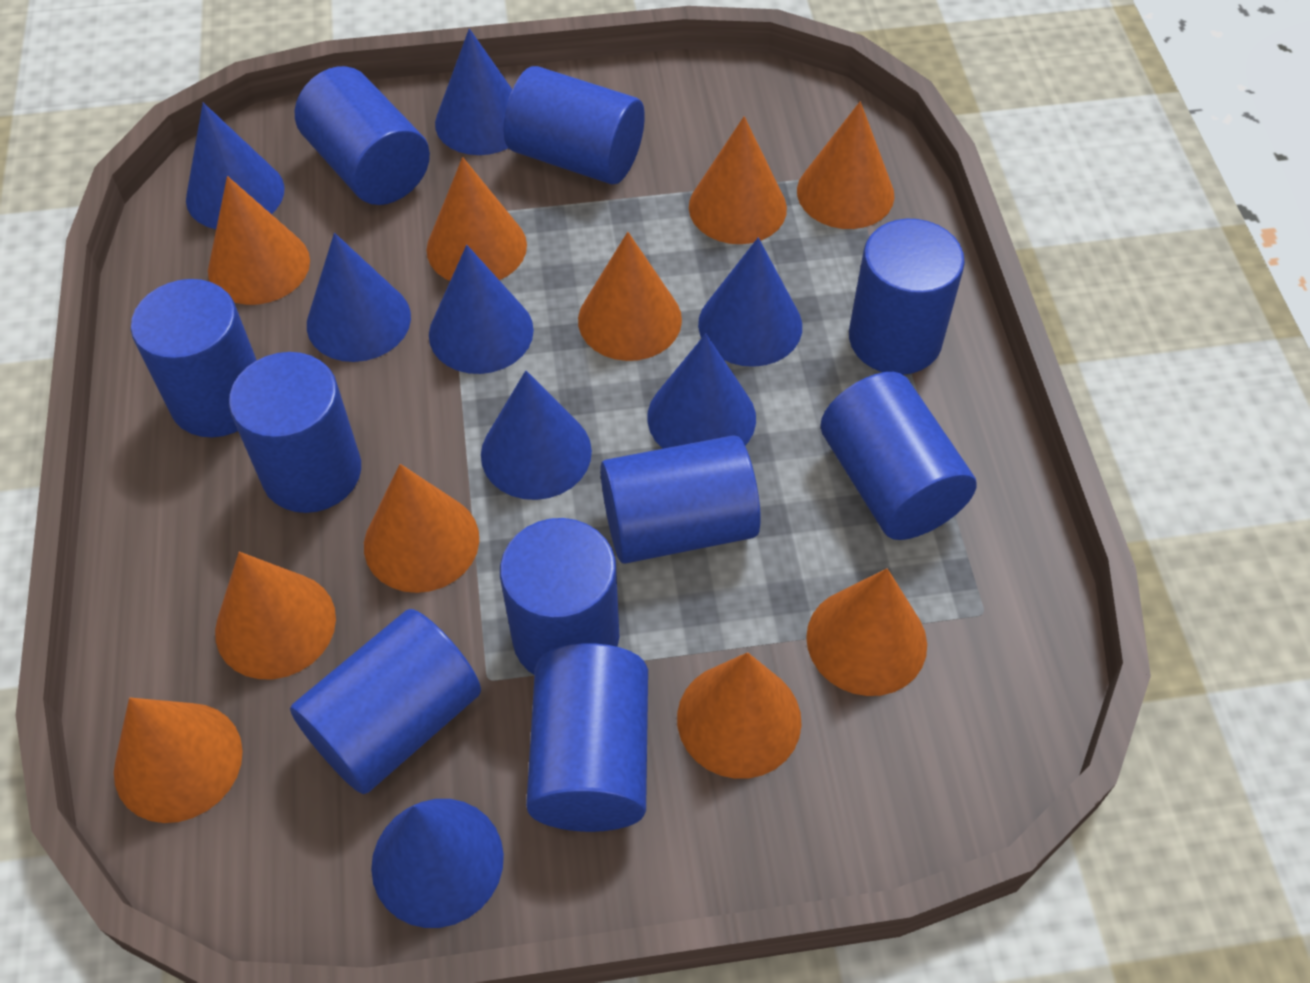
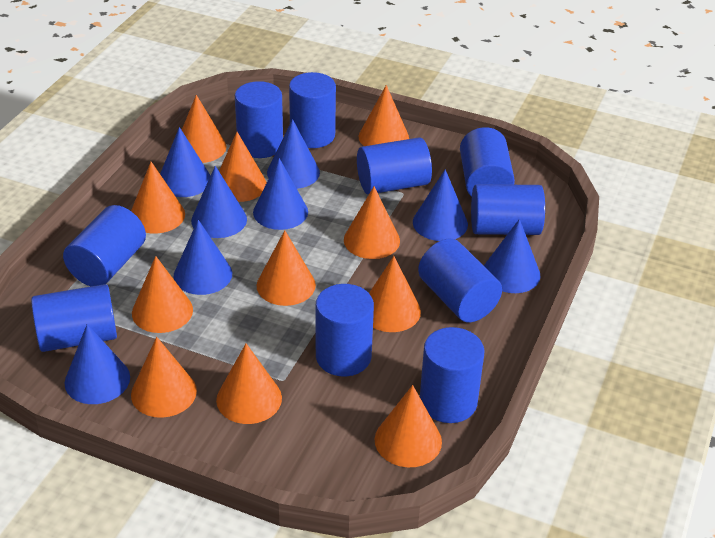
orange cone: [114,698,243,823] [208,176,310,305] [215,552,336,679] [364,464,479,593] [427,157,527,281] [578,232,682,361] [677,652,802,779] [689,116,787,244] [797,101,894,229] [806,568,927,696] = 10 -> [131,162,185,234] [131,337,197,418] [132,256,193,333] [182,95,227,163] [216,343,282,424] [219,132,267,202] [257,230,316,306] [344,186,400,259] [358,85,409,146] [369,256,421,332] [375,385,442,467] = 11

